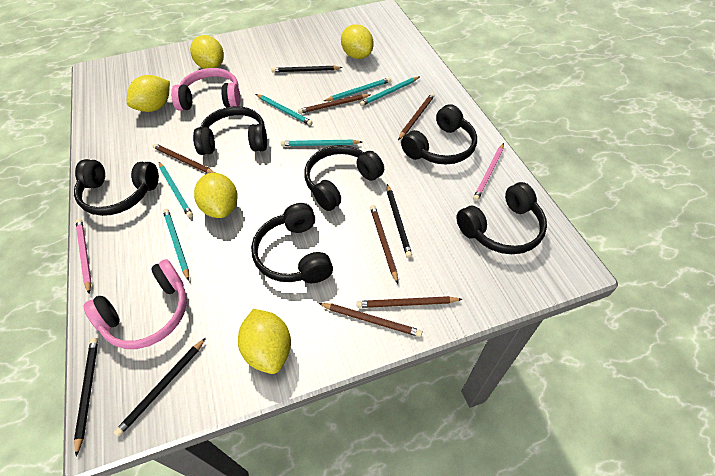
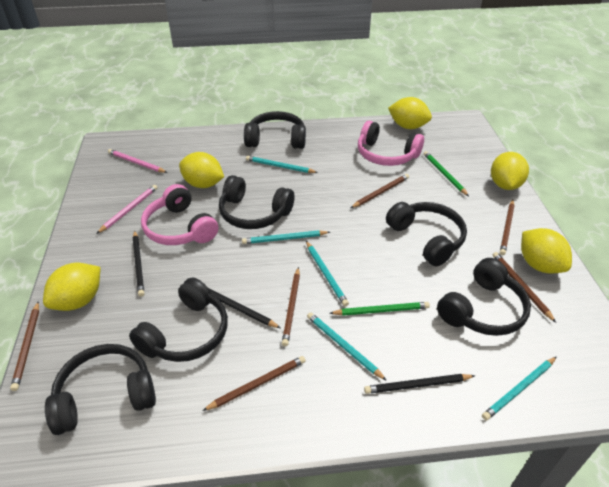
black pencil: [74,338,98,457] [114,338,206,437] [272,66,343,73] [387,184,412,258] = 4 -> [133,231,144,297] [208,288,280,328] [364,374,475,394] = 3
green pencil: none = 0 -> [329,302,430,316] [424,151,469,196] = 2
turquoise pencil: [159,162,193,218] [163,209,189,281] [256,94,313,126] [281,140,362,146] [324,78,391,101] [360,76,420,106] = 6 -> [242,230,330,244] [246,156,318,173] [306,241,349,306] [307,312,387,381] [482,357,556,421] = 5

